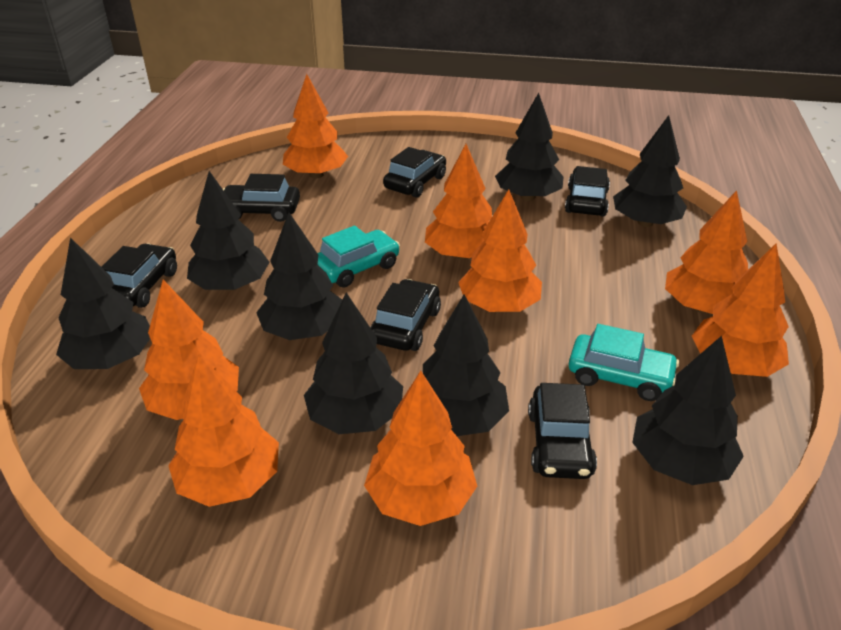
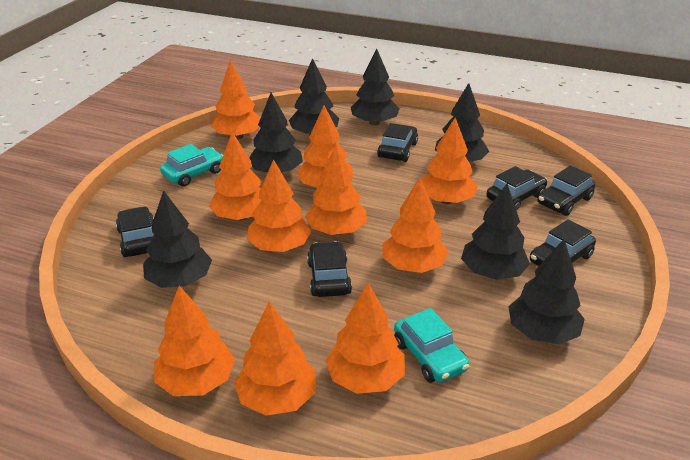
black tree: [56,238,150,369] [187,171,270,291] [256,212,342,340] [304,293,403,434] [423,294,509,436] [495,93,563,201] [613,115,687,227] [632,336,744,485] = 8 -> [143,190,212,288] [249,93,303,173] [289,58,339,136] [351,48,400,126] [435,83,489,162] [461,183,530,280] [508,239,585,344] = 7
orange tree: [139,280,239,420] [168,354,279,507] [283,74,348,178] [364,371,477,526] [425,144,492,259] [458,190,542,312] [665,190,748,314] [692,243,789,377] = 8 -> [154,286,235,396] [209,132,262,220] [211,60,260,139] [234,301,316,416] [247,159,311,252] [296,105,353,188] [305,145,367,235] [325,283,405,394] [383,178,448,273] [421,118,478,204] = 10

